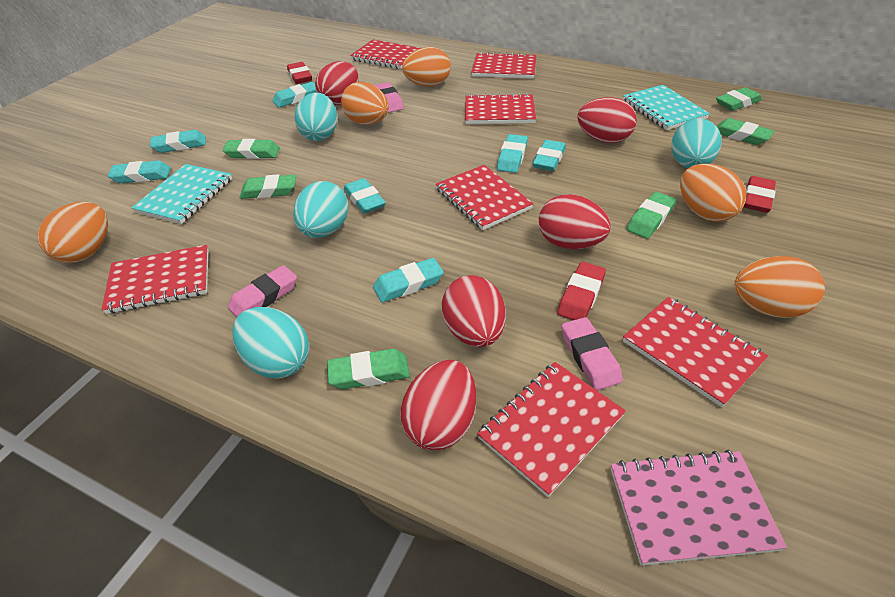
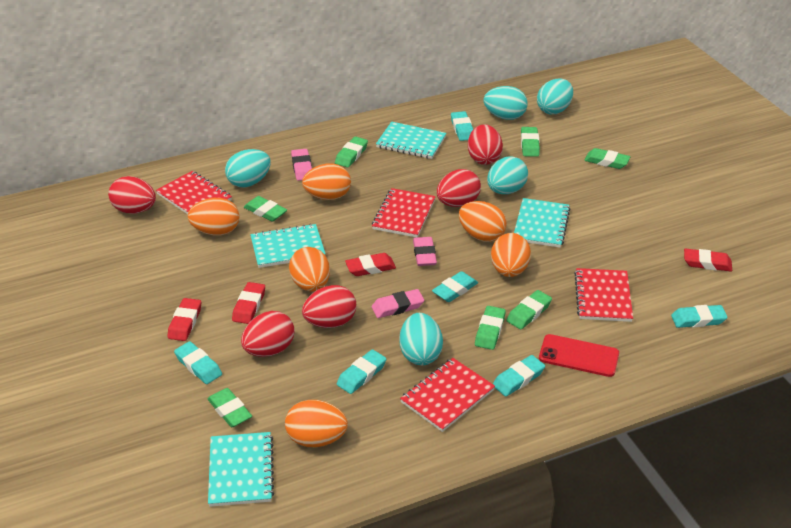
green eraser: [222,139,280,159] [240,174,296,199] [327,349,410,389] [626,192,676,239] [716,87,762,111] [716,118,775,145] = 6 -> [207,388,252,427] [244,196,287,222] [335,136,368,168] [475,306,506,350] [506,290,552,329] [521,127,540,157] [584,148,630,169] = 7
orange egg: [38,202,108,263] [341,82,389,125] [402,47,451,87] [680,164,746,222] [734,256,825,318] = 5 -> [188,198,239,236] [285,400,348,447] [289,247,330,292] [302,163,351,200] [459,201,507,242] [491,233,531,277] = 6
pink notebook: [611,450,787,566] = 1 -> none = 0
red eraser: [287,62,312,84] [557,262,606,320] [744,176,776,213] = 3 -> [167,298,201,341] [232,282,265,324] [345,253,396,276] [684,249,732,271] = 4
red notebook: [101,245,209,314] [350,40,420,69] [436,165,534,230] [465,93,536,124] [471,52,537,79] [477,362,626,497] [623,297,768,407] = 7 -> [156,171,232,214] [372,188,436,238] [400,358,495,432] [574,268,633,322] = 4
red phone: none = 0 -> [539,334,619,377] = 1
turquoise egg: [232,307,309,379] [293,181,349,238] [294,93,337,141] [671,118,722,168] = 4 -> [225,149,270,187] [399,313,443,365] [484,86,528,120] [487,156,528,194] [537,79,573,114] = 5
turquoise eraser: [108,160,171,183] [150,130,206,153] [272,82,317,108] [344,178,386,214] [373,258,444,302] [497,134,528,173] [532,140,566,171] = 7 -> [174,341,222,384] [337,349,386,394] [432,271,478,302] [451,111,474,141] [493,355,545,396] [671,305,728,328] = 6
turquoise notebook: [131,164,232,224] [623,85,710,130] = 2 -> [208,432,274,507] [250,224,326,268] [376,122,446,159] [514,198,570,248] = 4

